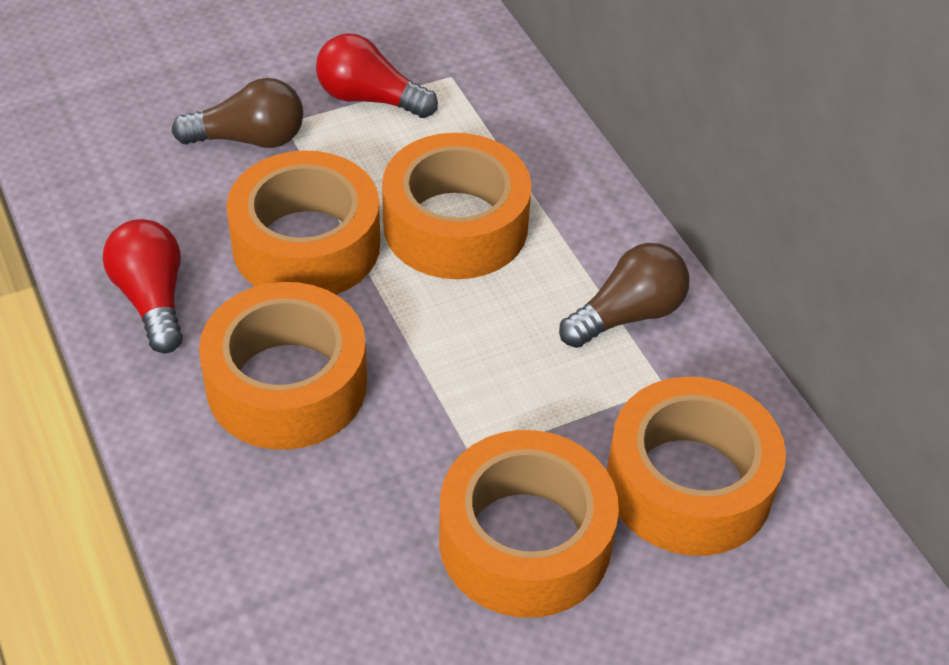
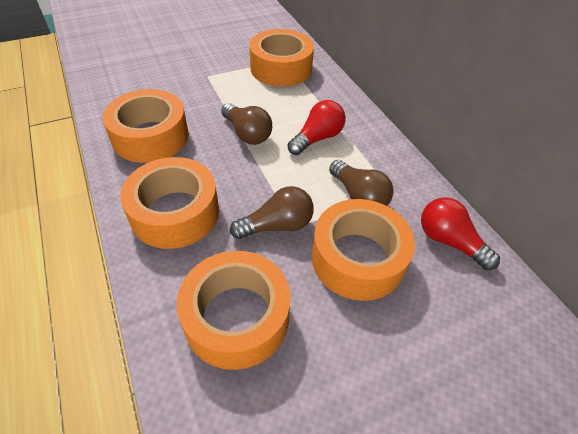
brown light bulb: [172,78,303,148] [559,243,689,348] = 2 -> [221,103,272,145] [230,186,314,239] [329,160,394,206] = 3

